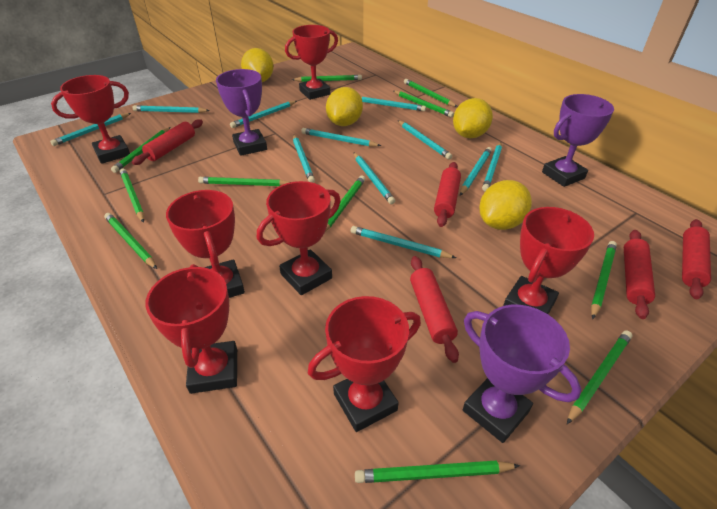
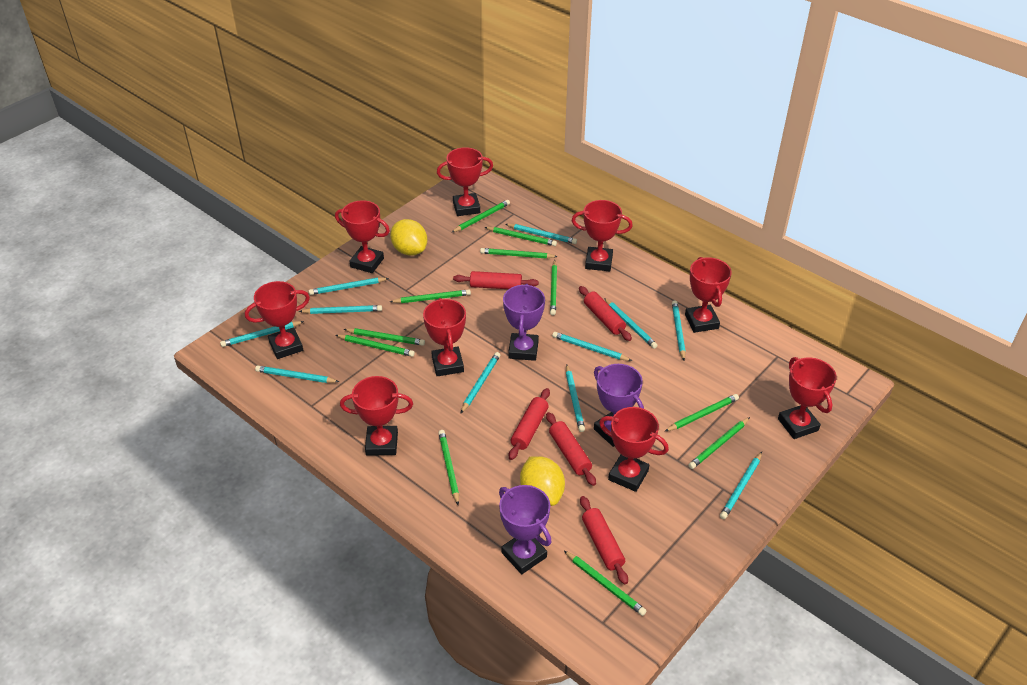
red trophy: [51,75,130,164] [145,264,237,394] [166,190,245,298] [257,181,341,295] [285,25,338,100] [308,296,421,432] [503,207,594,314] = 7 -> [245,281,310,359] [335,200,390,273] [340,376,413,456] [423,298,466,376] [437,147,493,216] [572,200,633,271] [599,407,669,492] [685,257,732,333] [778,357,837,439] = 9
yellow lemon: [241,48,274,82] [326,87,363,126] [453,98,493,138] [479,180,532,230] = 4 -> [390,219,427,256] [520,456,565,506] = 2

